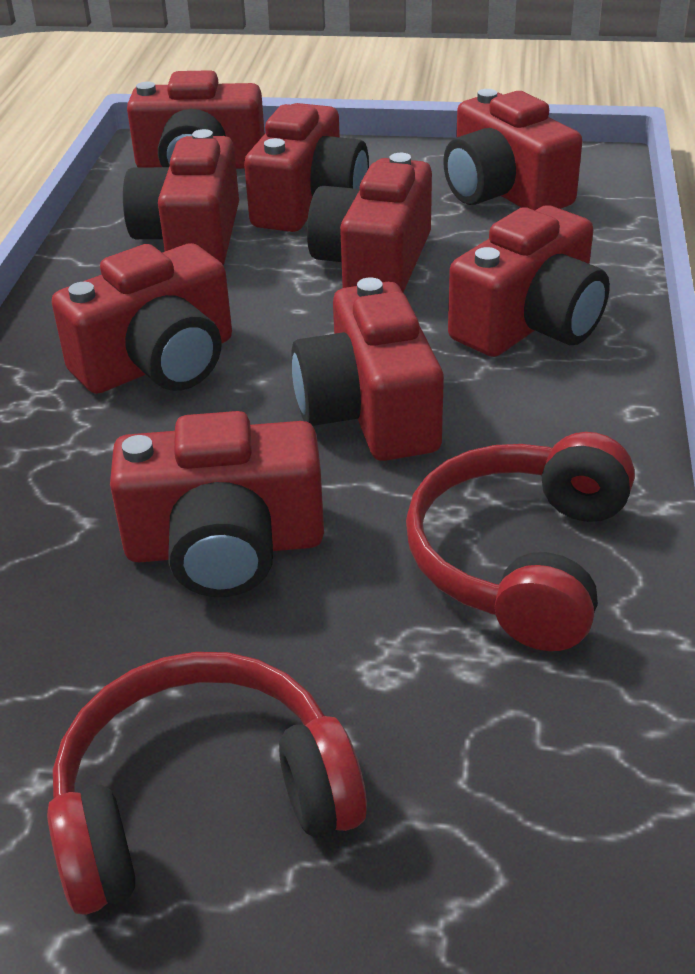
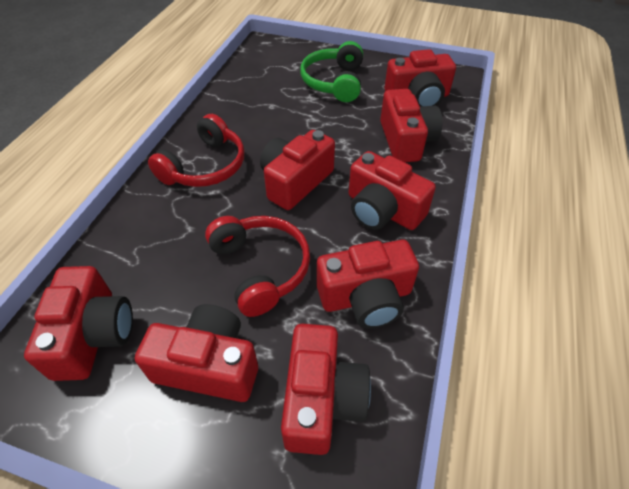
green headphones: none = 0 -> [300,41,363,102] = 1
red camera: [52,243,232,394] [110,411,324,597] [123,129,239,265] [127,70,265,169] [244,103,369,232] [292,278,444,461] [307,153,432,293] [443,89,582,210] [448,205,610,357] = 9 -> [24,266,133,381] [135,304,258,402] [260,130,335,210] [281,324,371,455] [317,240,419,329] [349,151,436,230] [380,89,442,162] [385,49,456,107] = 8

